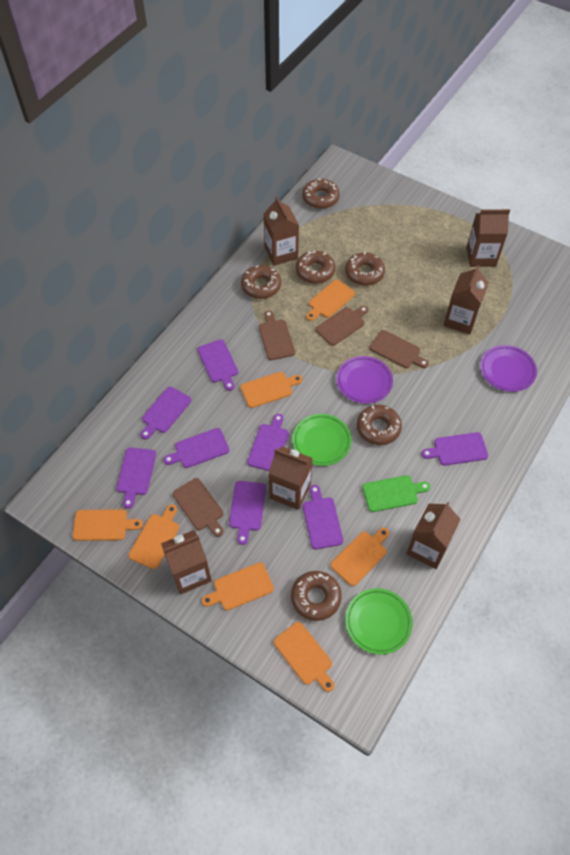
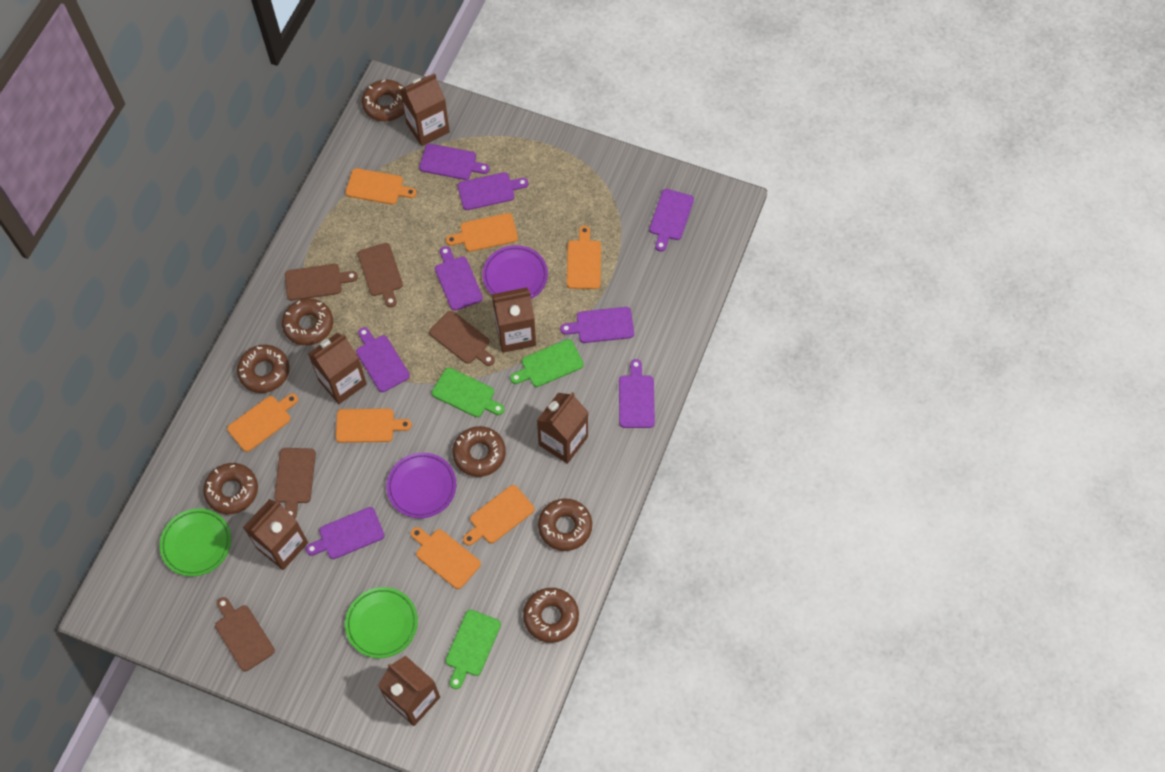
brown cutting board: [172,478,223,537] [259,310,295,360] [316,306,369,346] [369,330,429,368] = 4 -> [215,597,275,672] [274,448,316,518] [285,264,358,301] [358,243,403,307] [429,311,495,366] = 5
brown donut: [241,265,281,299] [291,571,342,621] [296,250,335,284] [302,178,340,209] [345,252,385,286] [357,405,402,445] = 6 -> [203,463,258,514] [237,345,290,393] [282,298,333,346] [362,80,404,121] [453,426,506,477] [523,588,579,643] [538,498,592,551] = 7
green cutting board: [362,475,430,512] = 1 -> [432,368,504,417] [446,610,501,689] [510,339,584,387] = 3

